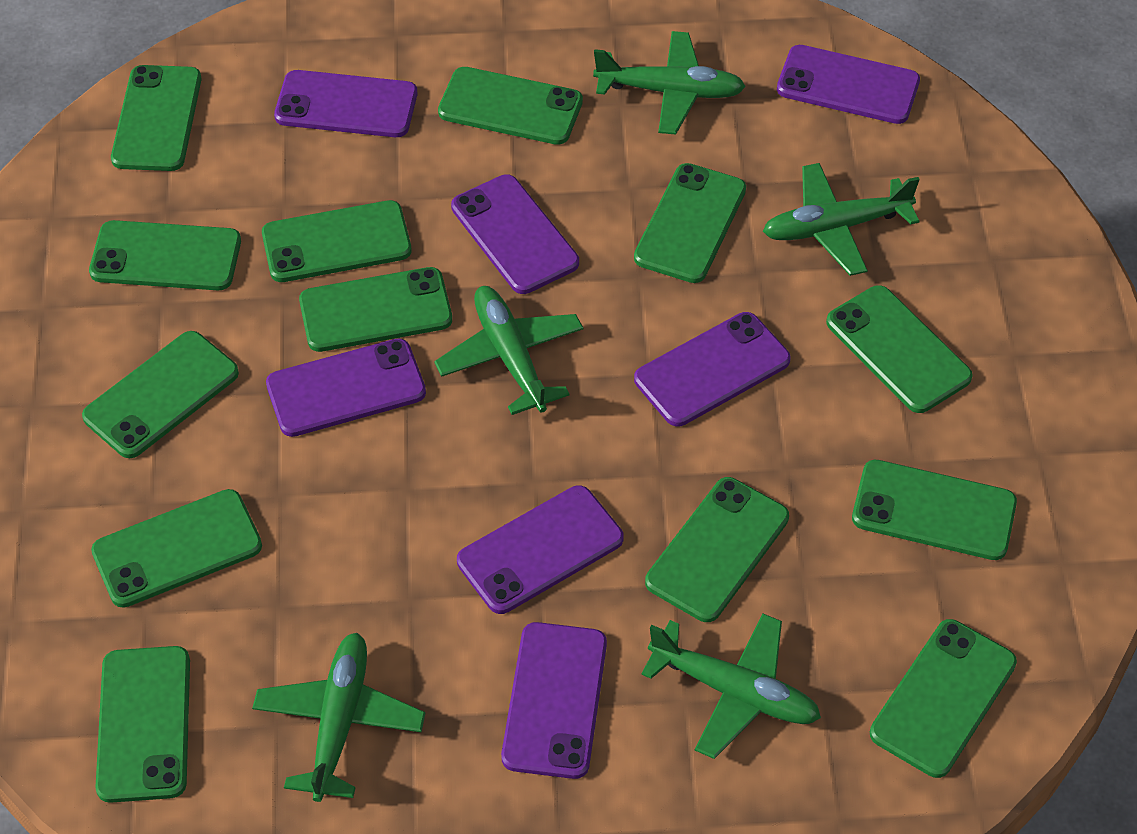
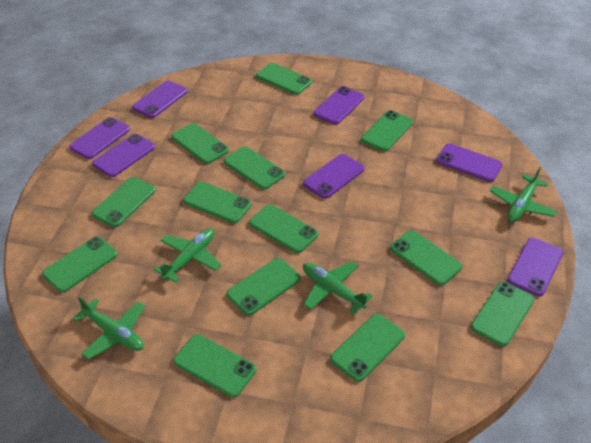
green plane: [252,633,425,802] [434,286,583,415] [593,31,746,135] [641,614,821,759] [763,163,920,276] = 5 -> [72,296,145,360] [154,228,221,283] [303,261,373,315] [490,167,557,222] = 4

